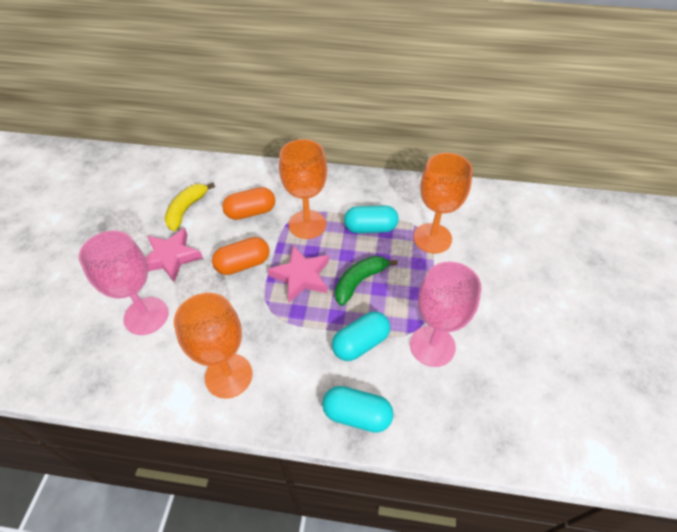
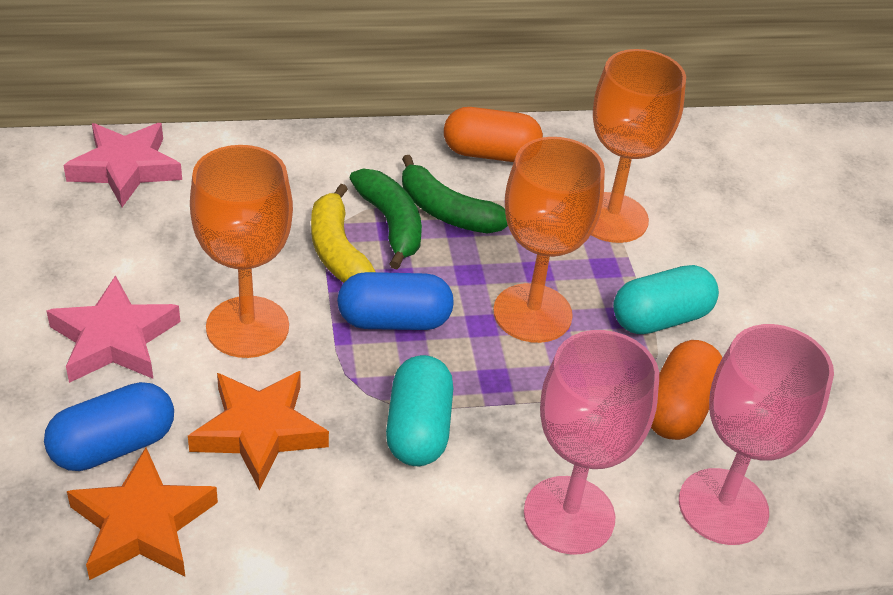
blue capsule: none = 0 -> [44,382,174,471] [337,272,454,330] = 2
green banana: [335,256,398,306] = 1 -> [349,169,422,269] [402,155,508,234] = 2
orange star: none = 0 -> [67,448,218,580] [188,371,329,490] = 2
turquoise capsule: [322,386,393,433] [332,311,390,361] [344,205,399,233] = 3 -> [386,355,453,466] [613,265,719,334] = 2

